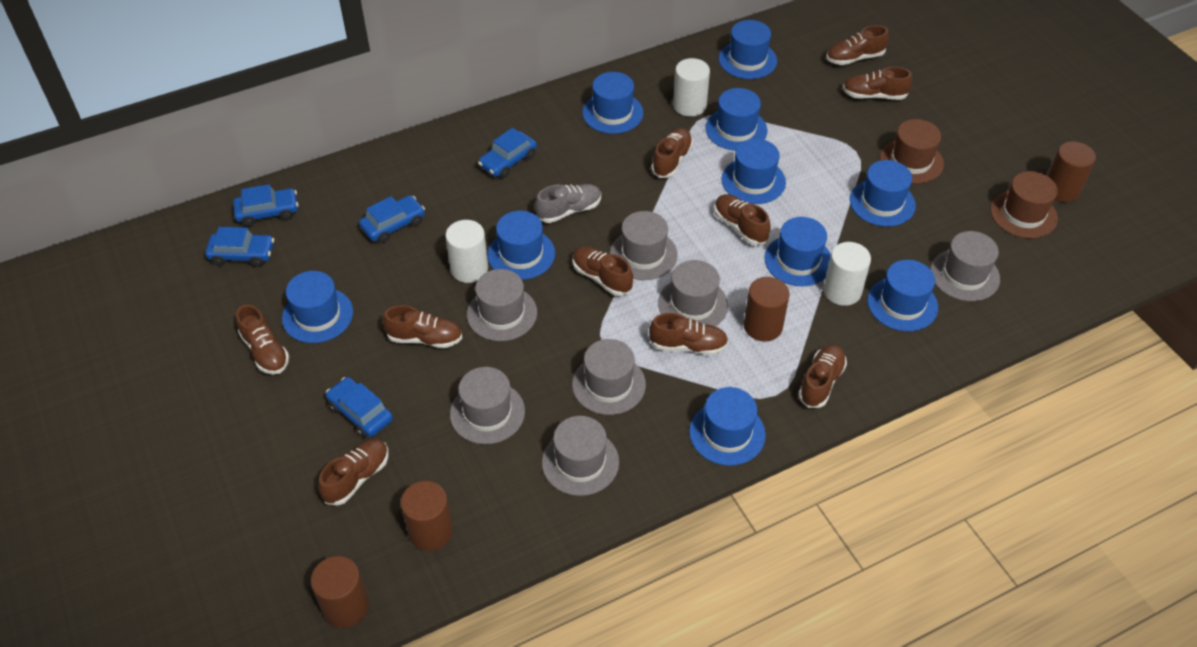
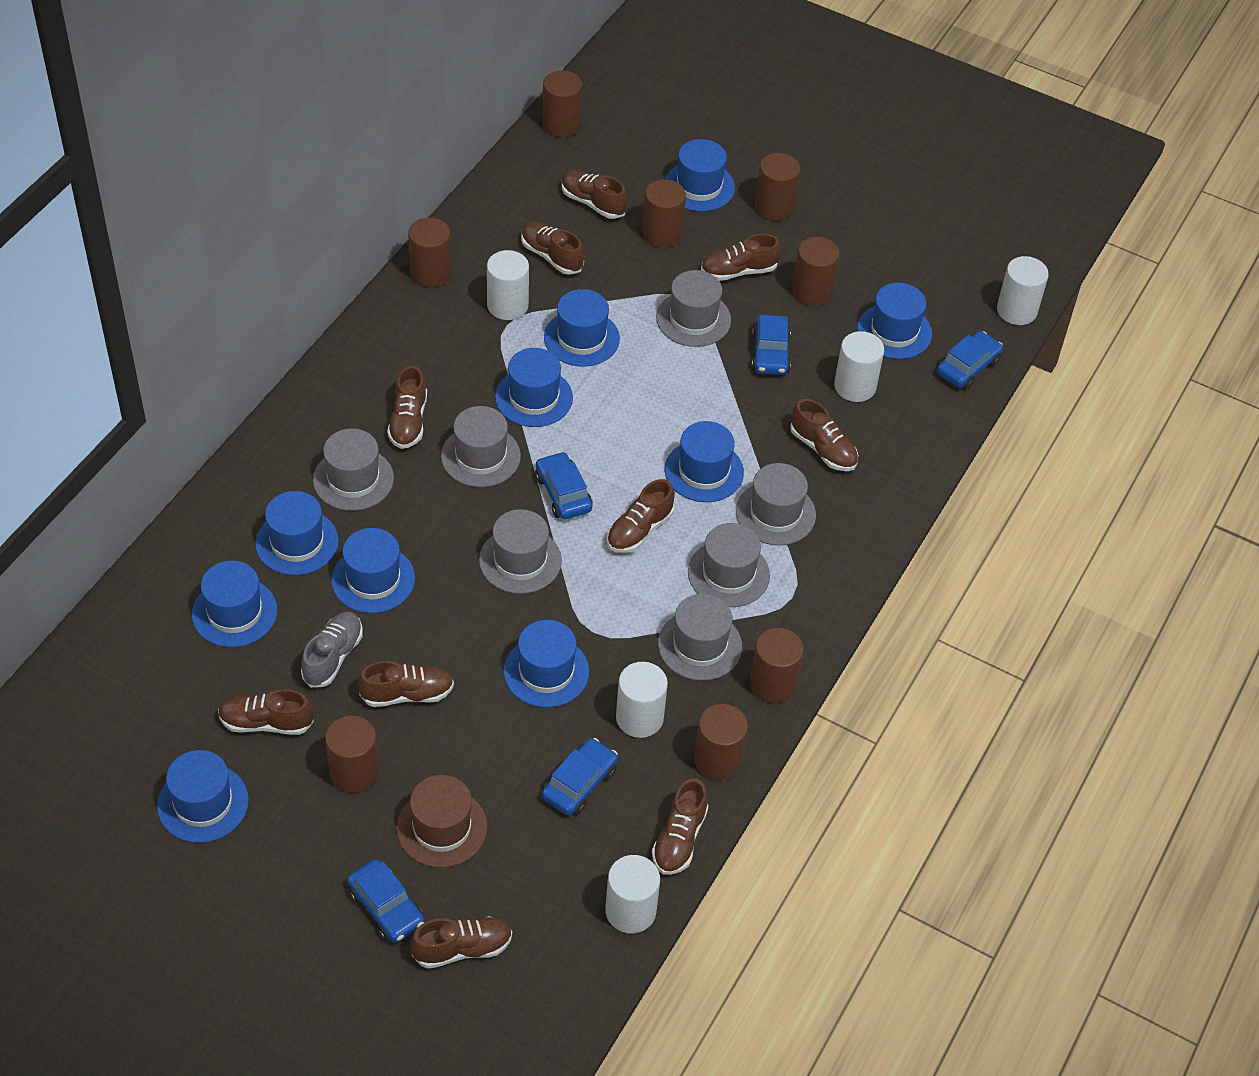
brown cylinder: [311,556,369,628] [401,481,453,551] [744,277,790,341] [1047,141,1096,202] = 4 -> [325,715,379,793] [408,218,451,287] [542,70,582,137] [642,179,686,248] [694,704,748,780] [750,628,804,703] [755,153,800,221] [792,237,840,306] = 8
brown hat: [880,119,944,184] [990,171,1058,238] = 2 -> [396,775,487,868] = 1
white cylinder: [445,220,488,283] [673,58,710,117] [823,242,871,306] = 3 -> [487,250,529,320] [605,855,660,933] [616,662,668,738] [834,331,884,402] [997,256,1049,325] = 5

